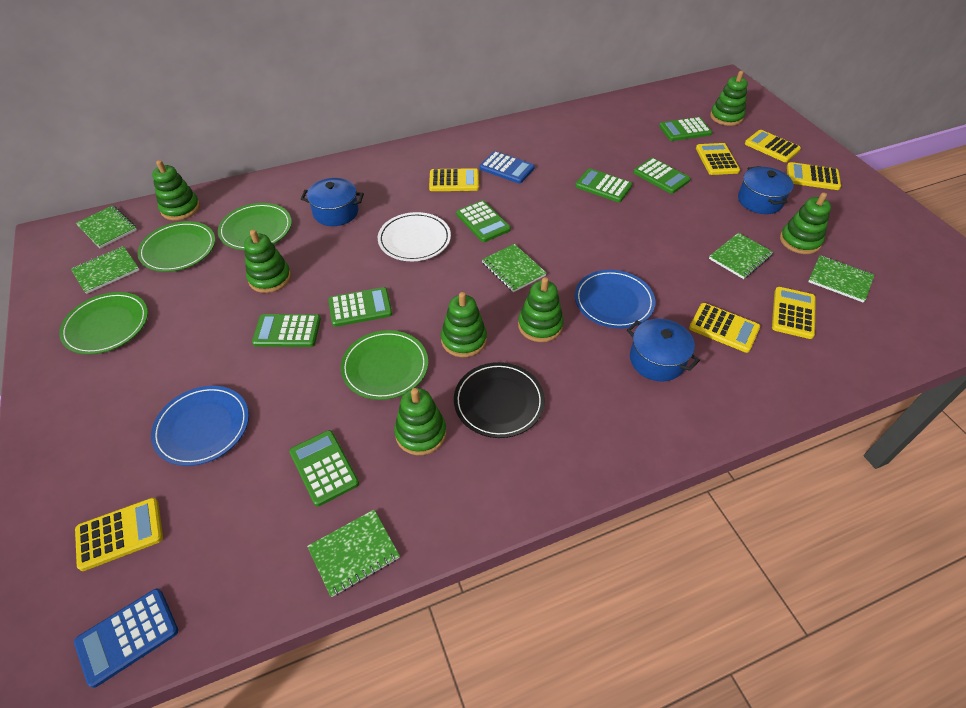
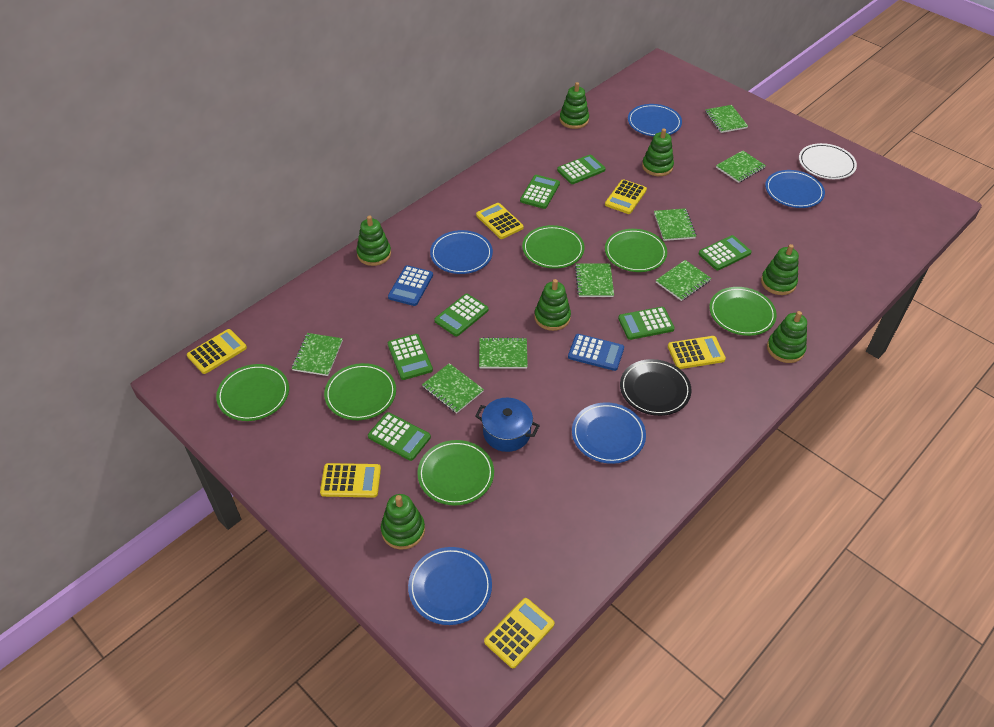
blue plate: [151,386,249,466] [575,270,655,328] = 2 -> [408,547,492,625] [430,230,493,274] [572,402,646,464] [628,104,682,136] [765,170,825,208] = 5
blue pot: [301,178,364,226] [627,319,700,381] [738,166,794,214] = 3 -> [475,398,540,452] = 1
green notebook: [71,246,139,294] [76,205,137,248] [307,510,400,597] [482,244,547,292] [709,233,773,279] [808,255,874,303] = 6 -> [292,333,343,376] [422,363,484,413] [479,337,528,369] [575,263,614,297] [654,208,696,241] [656,260,711,301] [705,105,748,133] [716,151,766,183] = 8
green plate: [59,292,148,355] [137,221,215,272] [218,203,292,250] [341,330,428,400] = 4 -> [216,364,289,421] [324,363,396,420] [418,440,494,506] [522,225,585,269] [605,229,667,272] [709,287,777,336] = 6
yellow calculator: [75,498,163,571] [429,168,479,191] [689,303,760,353] [696,143,740,175] [745,130,801,162] [772,287,816,339] [787,162,841,190] = 7 -> [187,329,247,374] [320,463,381,497] [476,203,524,239] [484,598,555,668] [605,179,647,214] [668,336,726,369] = 6

